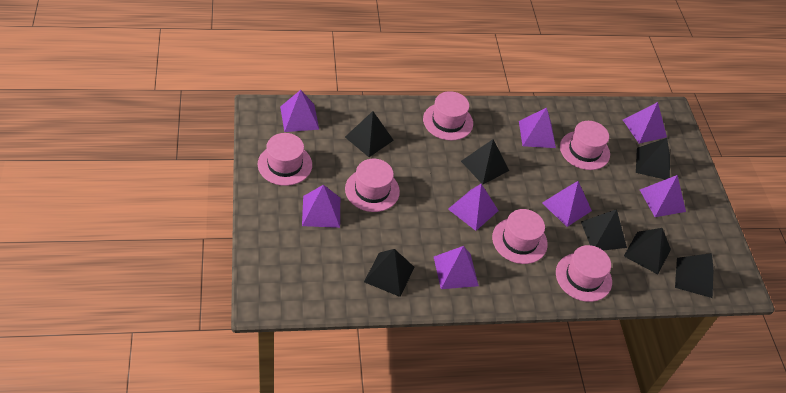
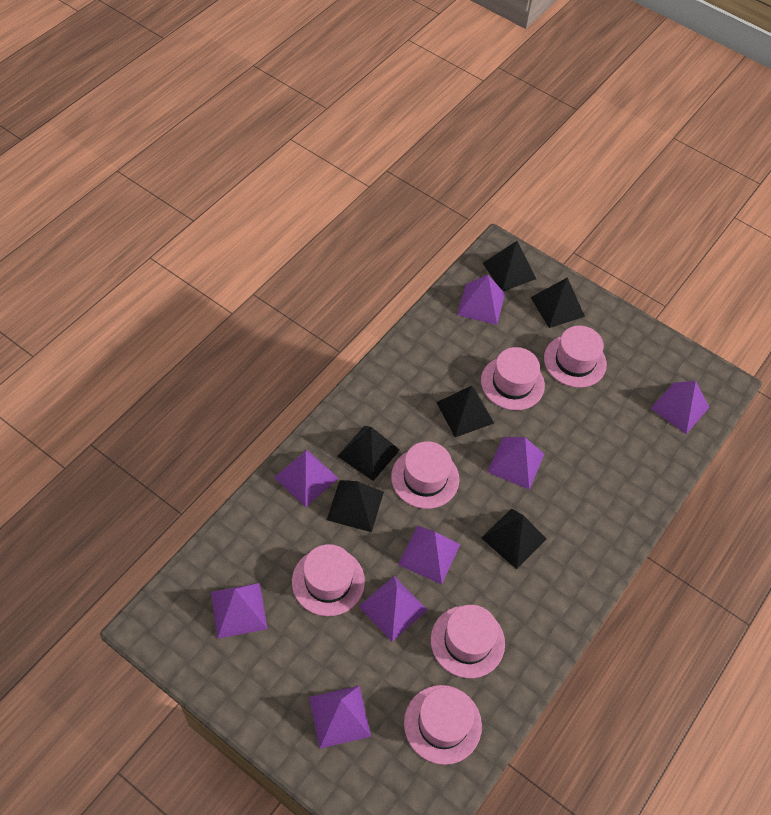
black pyramid: [345,111,394,157] [364,249,414,297] [461,139,509,185] [581,209,627,250] [624,228,671,274] [636,138,670,180] [675,253,714,298] = 7 -> [327,480,384,532] [337,426,400,481] [436,386,494,437] [482,508,547,569] [483,241,536,291] [530,277,585,328] = 6

